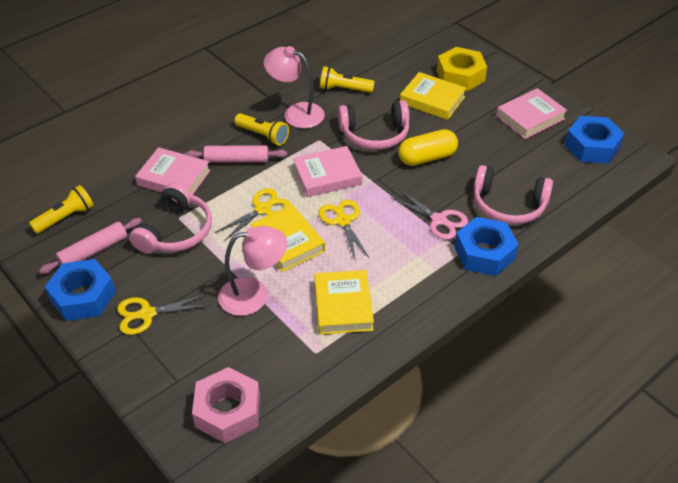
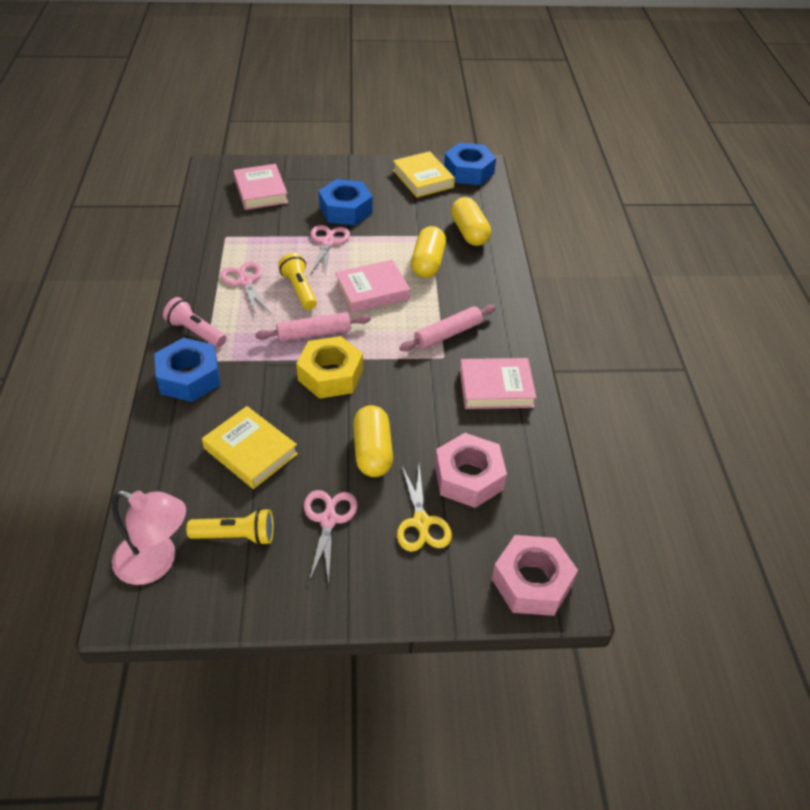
pink flashlight: none = 0 -> [163,297,226,348] = 1
pink headphones: [129,183,212,254] [338,100,409,150] [474,165,553,225] = 3 -> none = 0
pink lamp: [218,226,288,316] [264,46,325,128] = 2 -> [112,491,186,585] = 1
pink nut: [192,367,260,443] = 1 -> [435,433,507,508] [492,535,578,616] = 2
pink scissors: [390,189,468,240] = 1 -> [220,262,272,316] [304,490,358,585] [311,225,350,274] = 3
yellow book: [250,205,325,272] [314,270,374,335] [400,72,467,120] = 3 -> [202,406,298,489] [393,151,455,198] = 2
yellow capsule: [398,129,458,166] = 1 -> [353,405,393,477] [411,226,446,278] [451,197,491,246] = 3
yellow flashlight: [29,185,94,234] [234,113,289,146] [320,66,375,93] = 3 -> [186,508,274,546] [278,253,317,310] = 2
yellow scissors: [117,294,210,335] [214,188,291,241] [319,200,370,262] = 3 -> [397,465,452,552] = 1

